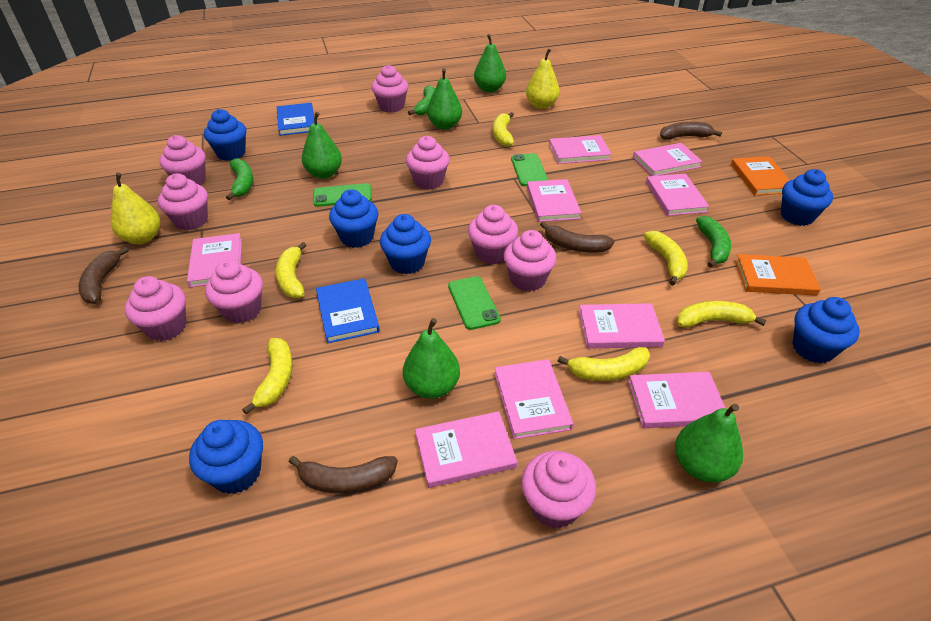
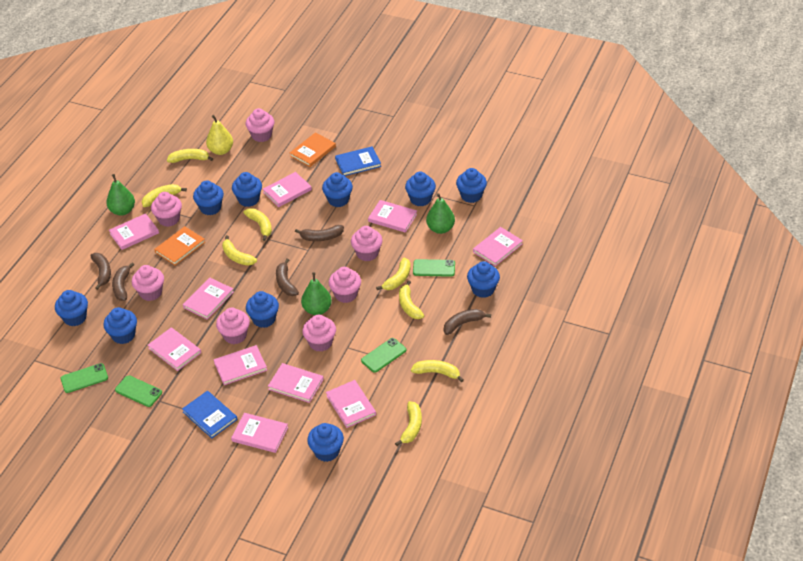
blue cupcake: [189,420,263,494] [204,109,246,161] [329,189,378,248] [380,214,431,274] [781,169,833,226] [792,297,860,363] = 6 -> [55,290,88,326] [103,307,137,344] [193,180,224,215] [232,172,262,207] [246,291,279,328] [307,423,344,462] [322,172,353,207] [405,172,436,207] [456,168,487,203] [467,261,500,298] = 10
brown banana: [78,247,129,304] [289,456,398,494] [540,221,615,252] [660,121,722,140] = 4 -> [90,253,111,290] [112,262,134,301] [276,259,299,296] [295,225,344,241] [444,309,491,335] = 5
green banana: [226,158,253,200] [408,86,435,115] [696,216,731,268] = 3 -> none = 0
green pear: [302,112,342,179] [403,318,460,399] [427,68,462,130] [474,34,506,92] [675,404,743,483] = 5 -> [106,174,135,216] [301,272,332,315] [426,193,455,234] = 3
green phone: [313,183,372,207] [448,276,501,330] [511,153,548,186] = 3 -> [60,363,108,393] [115,375,162,407] [361,338,406,373] [413,259,455,277] = 4
pink book: [187,233,242,287] [415,411,517,488] [494,359,573,439] [527,179,581,222] [549,135,612,164] [579,303,665,349] [628,372,725,428] [633,143,703,176] [646,173,709,216] = 9 -> [109,213,159,250] [148,327,201,371] [183,277,234,320] [214,345,267,385] [231,413,288,453] [263,172,312,207] [268,363,324,403] [326,380,376,428] [368,200,417,233] [473,227,523,266] = 10
pink cupcake: [125,276,186,341] [158,174,208,231] [160,135,206,185] [205,260,263,324] [371,65,408,112] [406,136,450,189] [468,205,518,264] [504,230,557,292] [521,451,596,528] = 9 -> [132,265,164,301] [151,192,182,227] [216,308,250,344] [246,108,274,142] [302,315,336,352] [329,267,361,303] [351,226,383,261] = 7
yellow banana: [242,338,293,415] [276,242,306,298] [493,112,514,147] [558,347,650,381] [644,231,688,285] [677,301,766,328] = 6 -> [142,184,187,207] [167,149,213,163] [222,235,257,266] [244,208,272,241] [376,258,411,290] [395,401,422,446] [399,280,424,319] [411,360,464,382] = 8
yellow pear: [111,172,160,244] [526,49,560,109] = 2 -> [206,115,233,155] = 1

